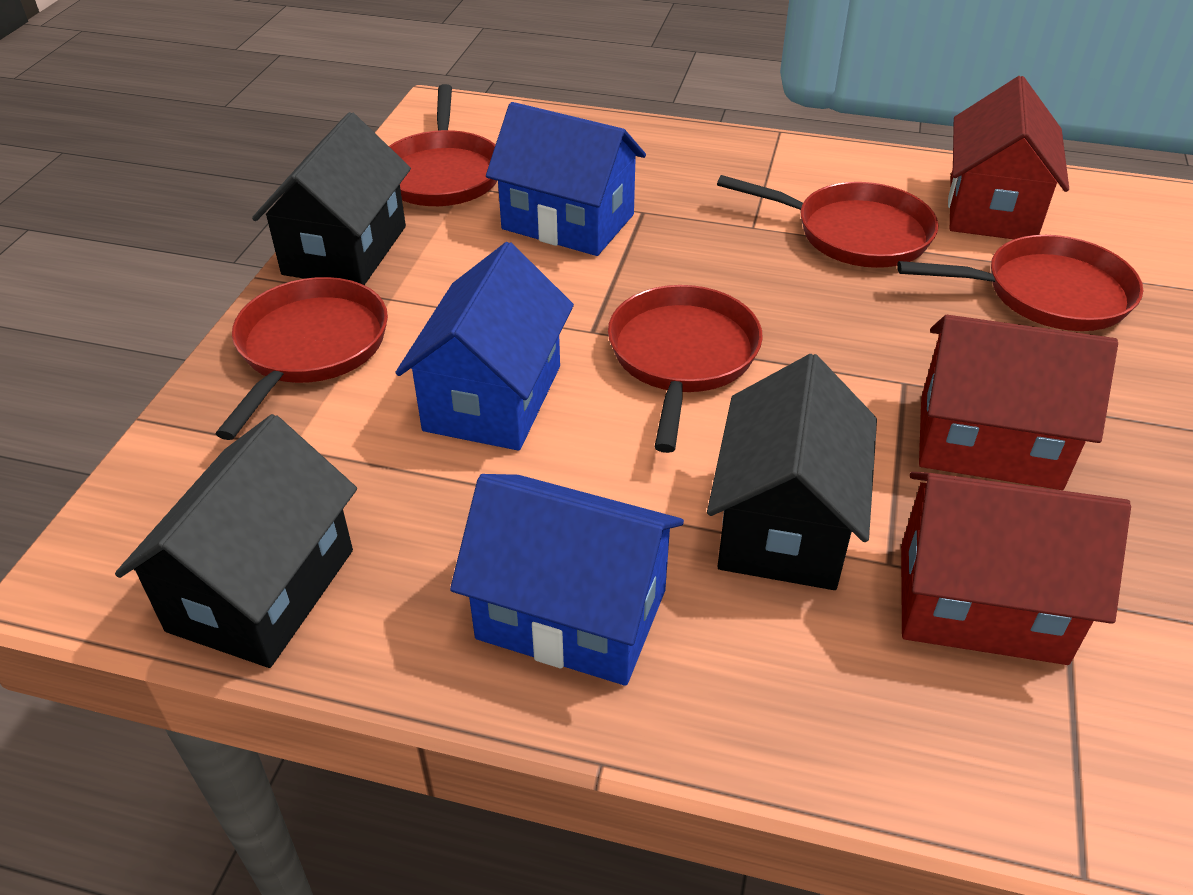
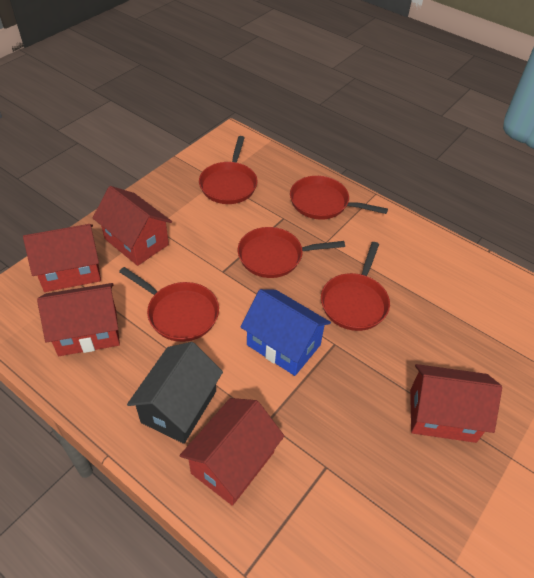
black house: [115,414,357,668] [252,112,411,285] [707,354,877,590] = 3 -> [127,342,223,444] = 1
blue house: [395,242,574,451] [450,474,684,686] [486,102,646,256] = 3 -> [240,289,331,376] = 1
red house: [901,472,1131,665] [919,315,1118,490] [948,76,1069,239] = 3 -> [23,224,101,292] [37,283,120,356] [93,186,172,266] [180,398,284,506] [410,364,502,443] = 5

